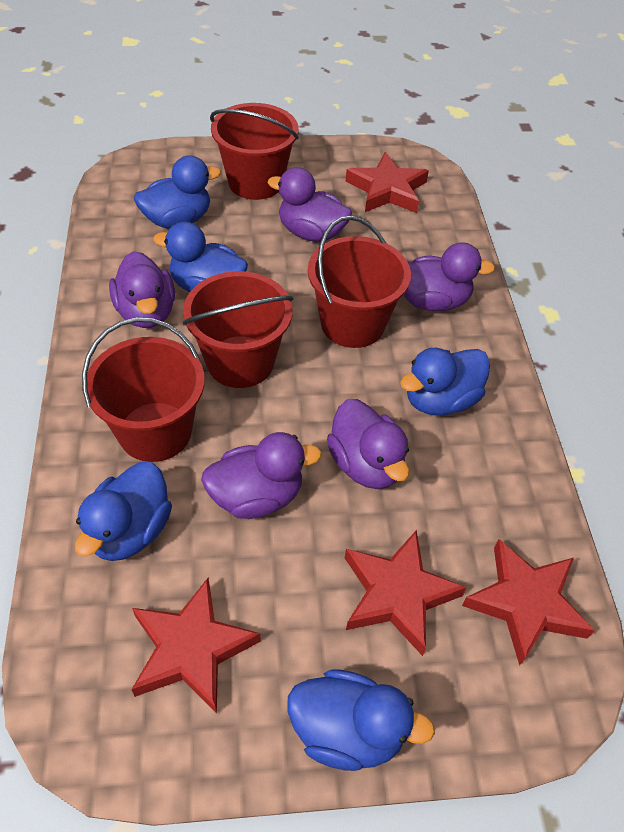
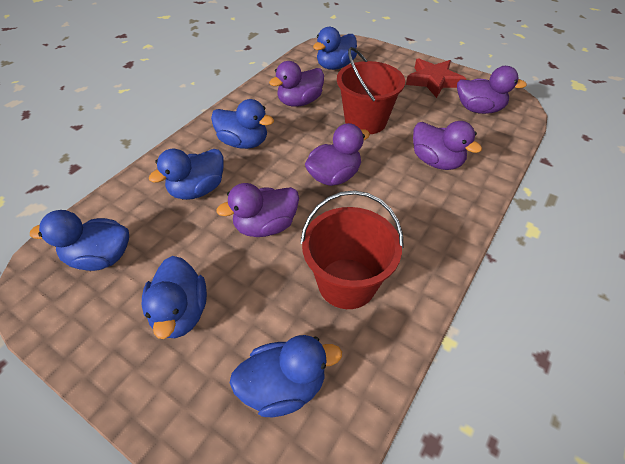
blue duck: [75,462,172,561] [134,155,221,228] [153,221,248,293] [287,669,435,771] [400,348,490,416] = 5 -> [30,210,129,271] [142,256,207,339] [149,149,223,200] [211,99,274,149] [230,335,342,417] [313,27,357,70] = 6
red bucket: [82,317,205,462] [183,271,294,388] [210,103,299,200] [308,215,411,348] = 4 -> [300,190,404,309] [337,47,405,134] = 2
red star: [131,578,260,714] [345,530,467,656] [346,152,429,213] [462,539,595,666] = 4 -> [406,58,466,98] = 1

